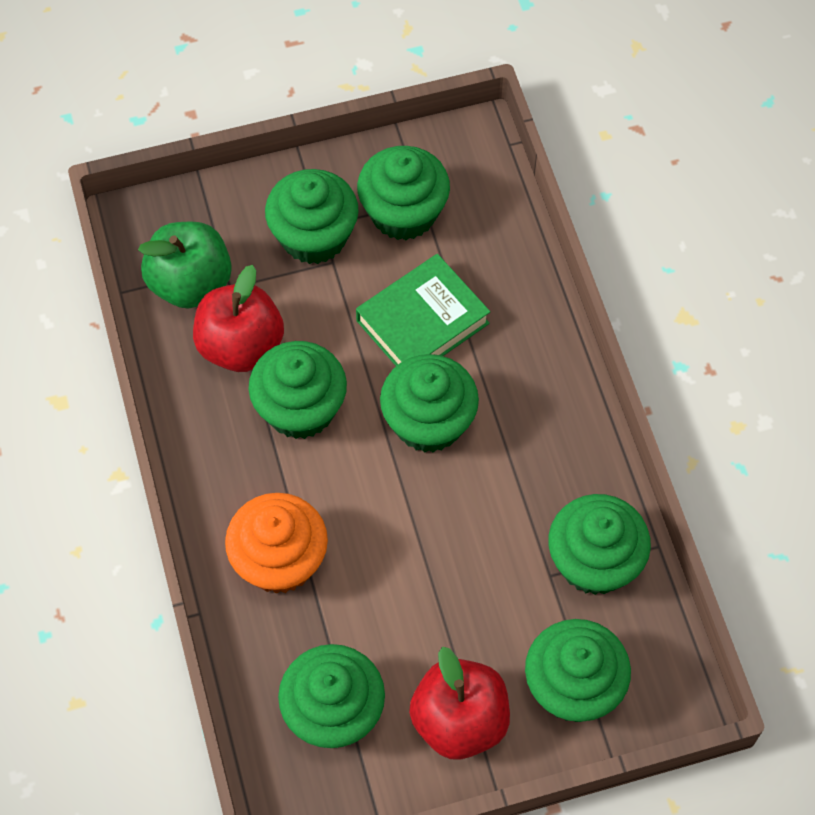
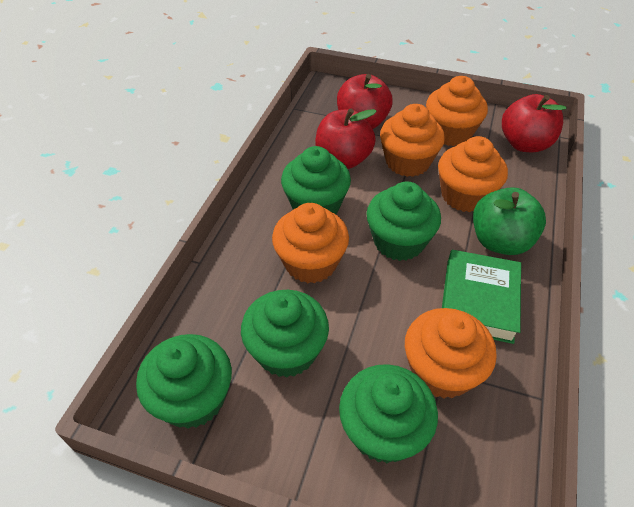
green cupcake: [248,341,347,439] [265,169,359,264] [278,644,385,748] [357,146,450,240] [380,354,479,453] [525,619,631,722] [548,494,651,595] = 7 -> [136,334,232,429] [241,290,329,378] [281,146,351,214] [339,364,438,463] [366,182,441,261] = 5
orange cupcake: [225,493,328,594] = 1 -> [272,203,349,283] [380,104,445,177] [405,308,497,399] [426,76,488,146] [438,136,508,212] = 5
red apple: [193,265,284,372] [409,647,510,760] = 2 -> [315,108,377,169] [337,74,393,129] [502,94,567,152] = 3

